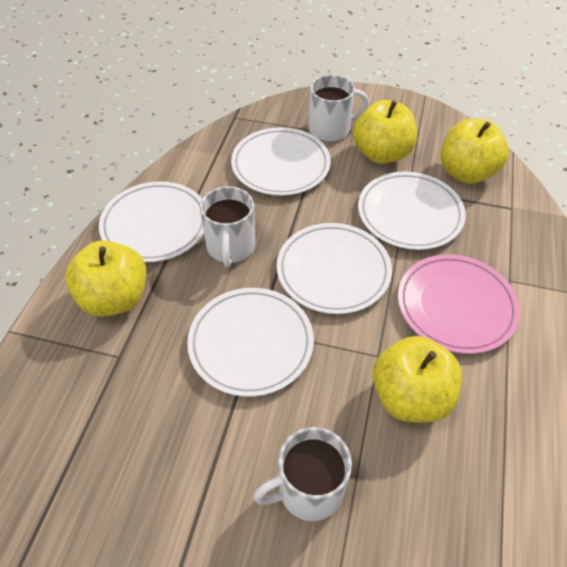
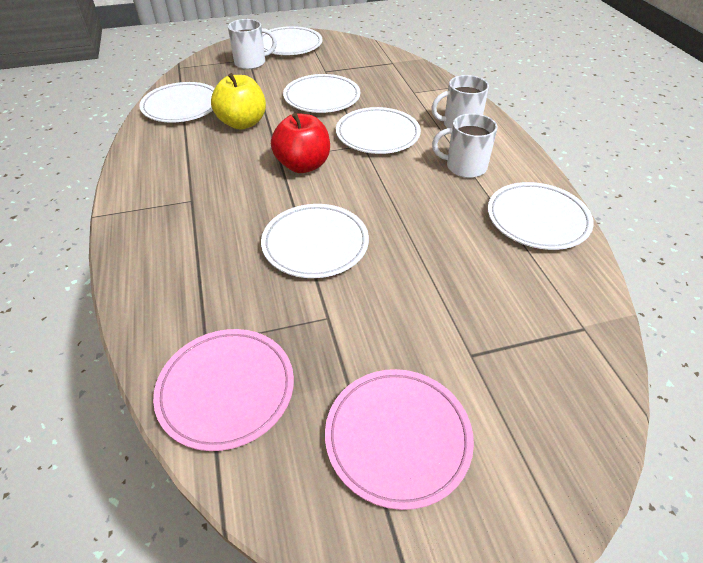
pink plate: [398,254,520,354] = 1 -> [153,329,294,451] [325,369,474,510] = 2
red apple: none = 0 -> [271,113,330,173] = 1
white plate: [99,181,204,262] [187,288,314,397] [231,127,331,196] [277,223,392,314] [358,172,466,250] = 5 -> [139,82,215,123] [261,204,369,278] [262,26,323,55] [283,74,361,113] [336,107,421,154] [488,182,594,250] = 6
yellow apple: [65,240,146,317] [353,100,417,164] [372,336,462,423] [440,119,509,184] = 4 -> [211,73,266,129] = 1

